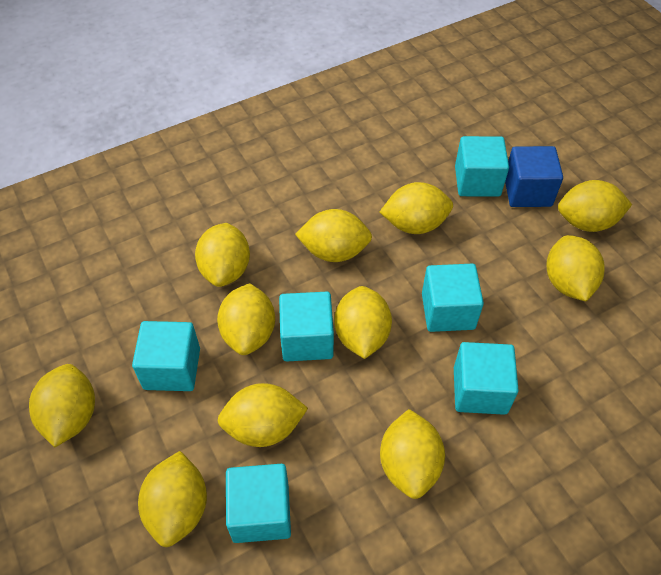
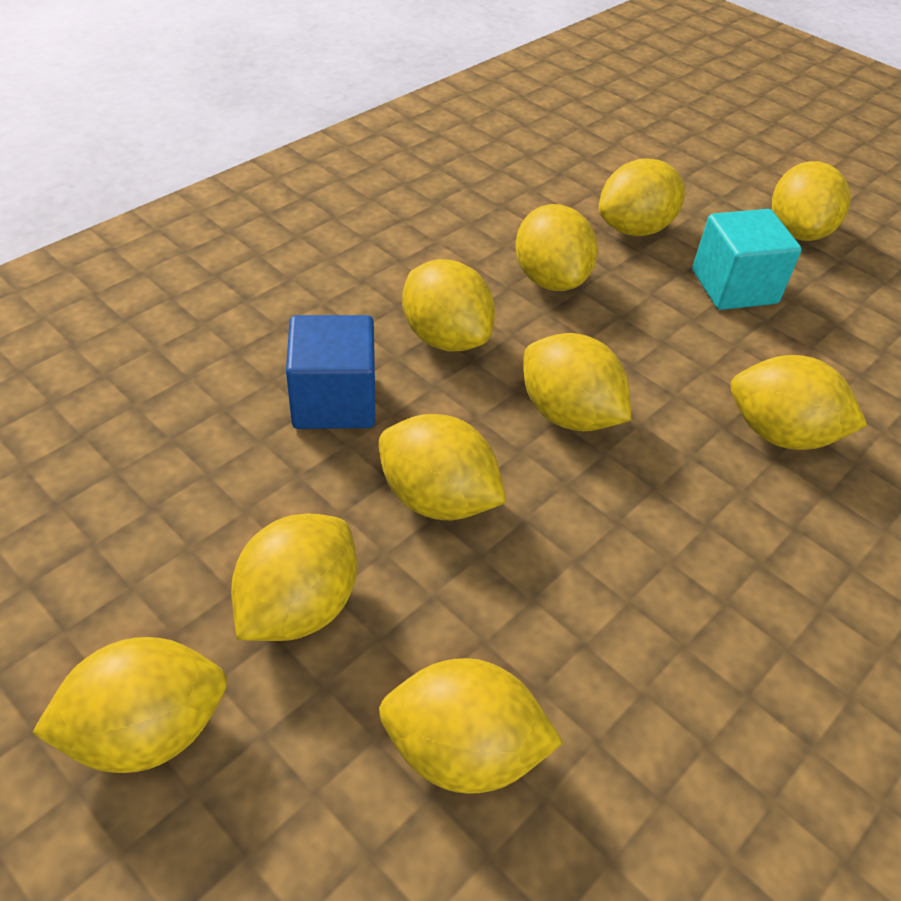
turquoise cube: [132,321,200,391] [226,464,291,543] [279,292,334,361] [422,264,484,332] [454,342,519,415] [455,136,509,197] = 6 -> [692,209,802,310] = 1
yellow lemon: [29,364,95,447] [138,451,207,547] [195,223,250,287] [217,283,275,355] [218,383,308,447] [295,209,372,262] [334,286,392,359] [380,182,453,234] [380,409,445,499] [547,235,605,302] [558,180,632,232] = 11 -> [32,637,227,773] [231,514,357,641] [379,414,507,520] [379,658,563,794] [402,259,495,352] [516,204,598,291] [523,333,631,431] [599,159,685,236] [731,355,867,450] [772,161,851,241] = 10

